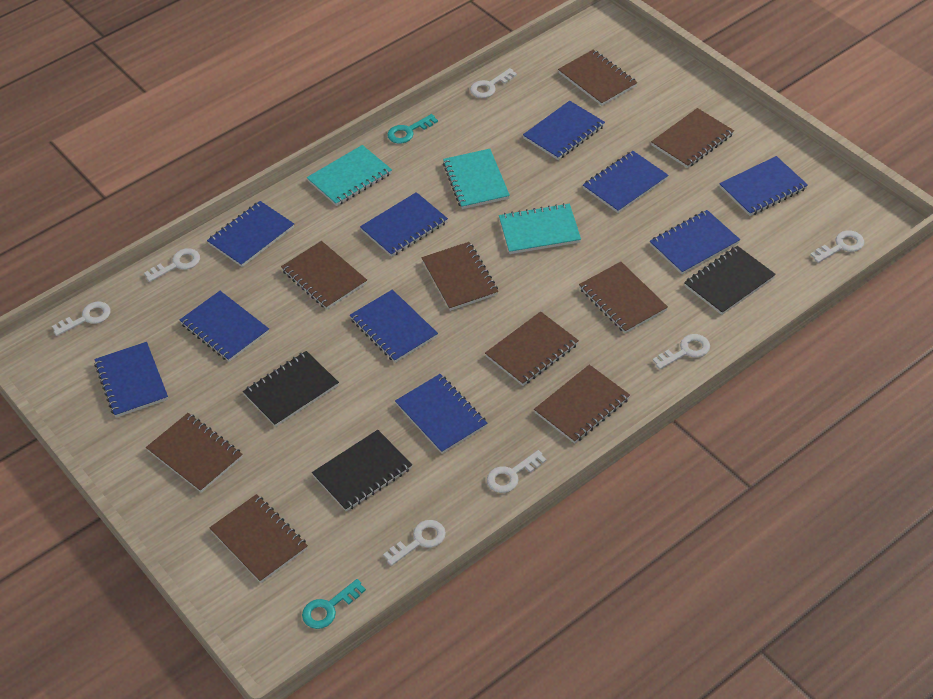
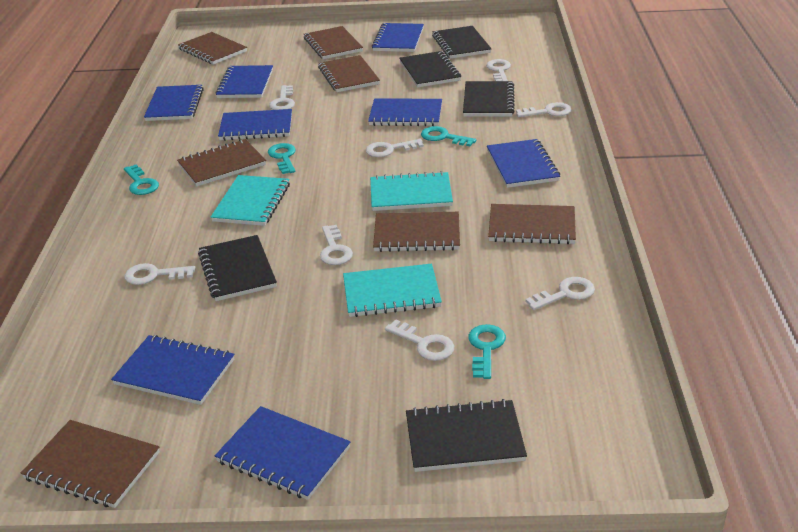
black notebook: [243,351,339,427] [312,430,412,512] [684,246,776,315] = 3 -> [198,235,277,301] [399,51,461,88] [406,399,527,472] [432,26,492,59] [463,81,515,117] = 5
blue notebook: [94,342,168,417] [180,291,269,362] [207,201,294,267] [350,290,438,363] [360,192,448,257] [395,374,487,454] [523,101,605,160] [583,151,669,213] [650,210,740,275] [719,156,808,216] = 10 -> [111,335,234,405] [144,85,204,121] [215,406,350,500] [216,65,273,98] [218,109,292,141] [368,98,442,126] [372,23,424,52] [487,139,560,188] = 8
brown notebook: [146,413,243,493] [209,494,308,583] [281,241,367,309] [422,242,498,311] [485,311,579,386] [534,365,630,444] [558,50,637,106] [579,262,668,334] [651,108,734,168] = 9 -> [21,420,160,508] [177,139,266,186] [178,32,247,65] [304,26,363,59] [318,55,380,92] [373,212,460,252] [488,204,576,244] = 7
turquoise key: [302,579,366,629] [387,114,438,144] = 2 -> [124,165,159,195] [268,143,296,174] [421,126,476,146] [468,324,506,379] = 4
white key: [52,302,111,336] [144,248,200,282] [383,520,446,566] [470,68,517,98] [487,450,547,493] [652,334,710,370] [810,230,864,263] = 7 -> [125,263,195,285] [269,85,295,110] [320,225,353,265] [366,139,424,157] [385,320,454,361] [486,59,511,81] [516,102,572,117] [525,277,595,310] = 8

